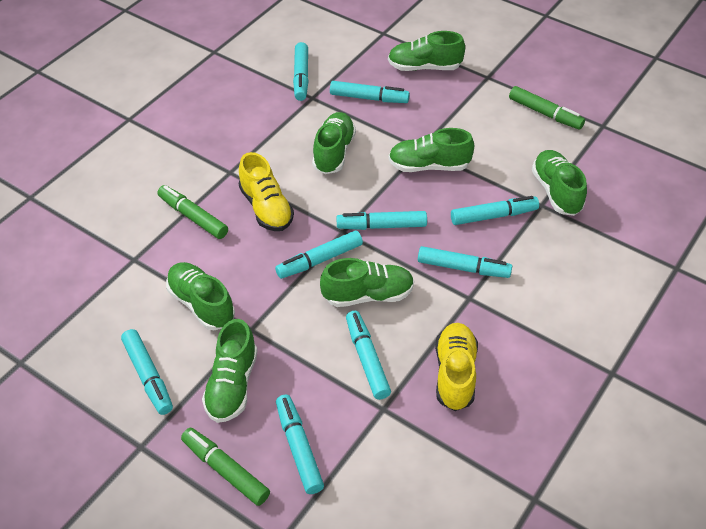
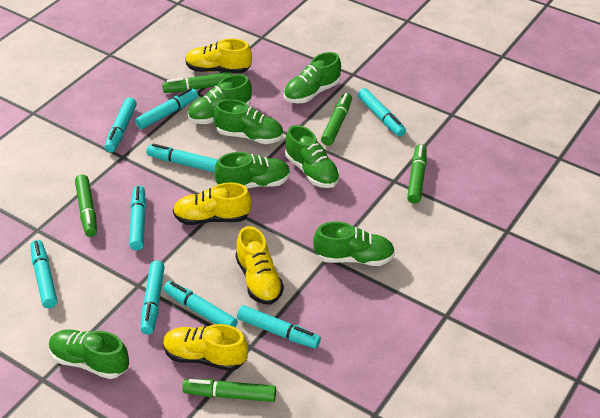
green marker: [157,185,228,239] [181,428,270,506] [509,86,585,130] = 3 -> [75,175,97,237] [162,72,232,93] [182,379,276,402] [321,93,352,146] [407,144,427,204] = 5
yellow shoe: [239,152,294,231] [435,323,478,411] = 2 -> [163,324,248,371] [173,183,252,225] [185,39,252,73] [235,226,284,305] = 4

